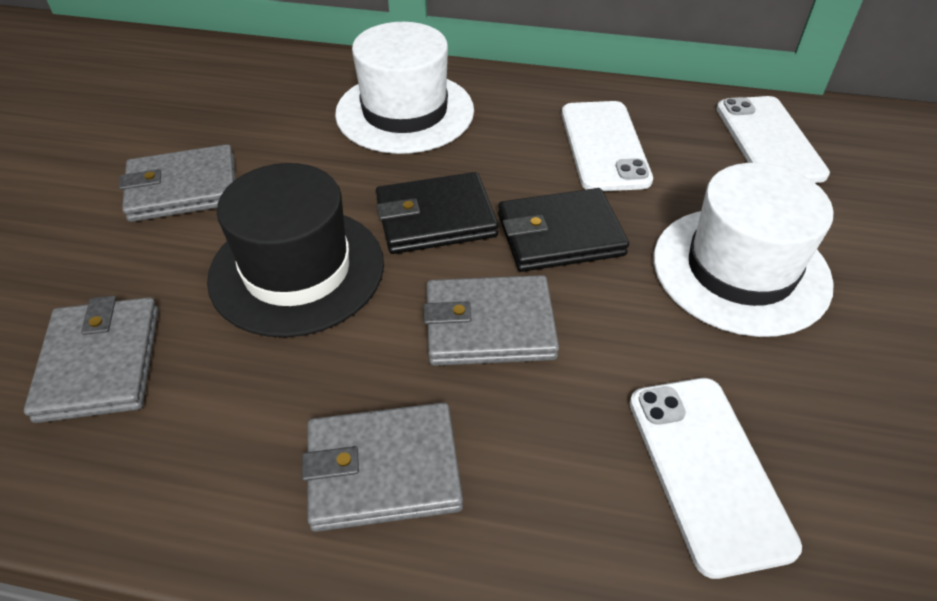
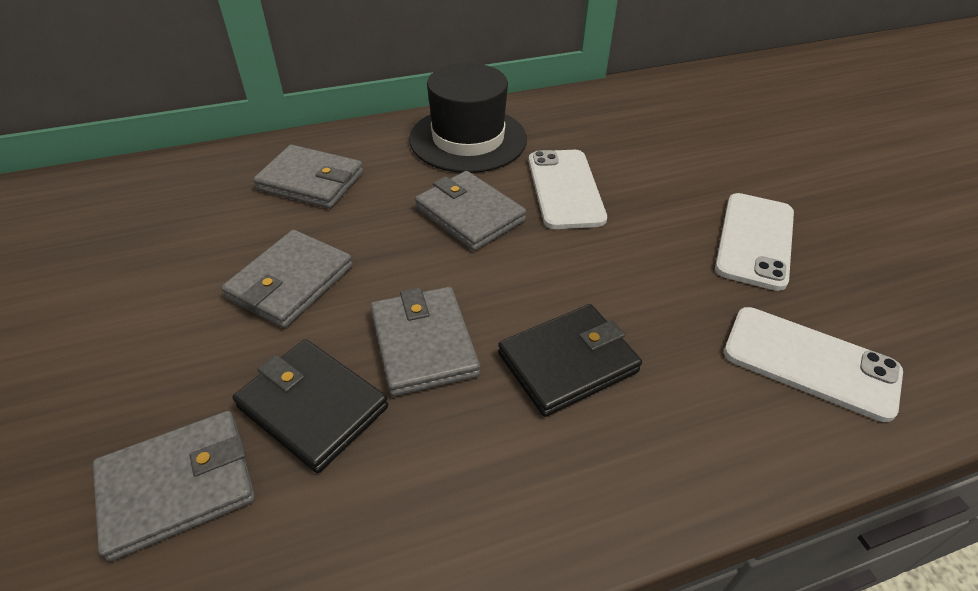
grey wallet: [24,295,159,423] [119,144,236,222] [302,402,463,532] [423,275,559,366] = 4 -> [93,411,255,561] [221,230,353,328] [253,145,363,209] [370,287,480,396] [415,171,526,251] = 5
white hat: [335,22,474,154] [654,163,834,337] = 2 -> none = 0

